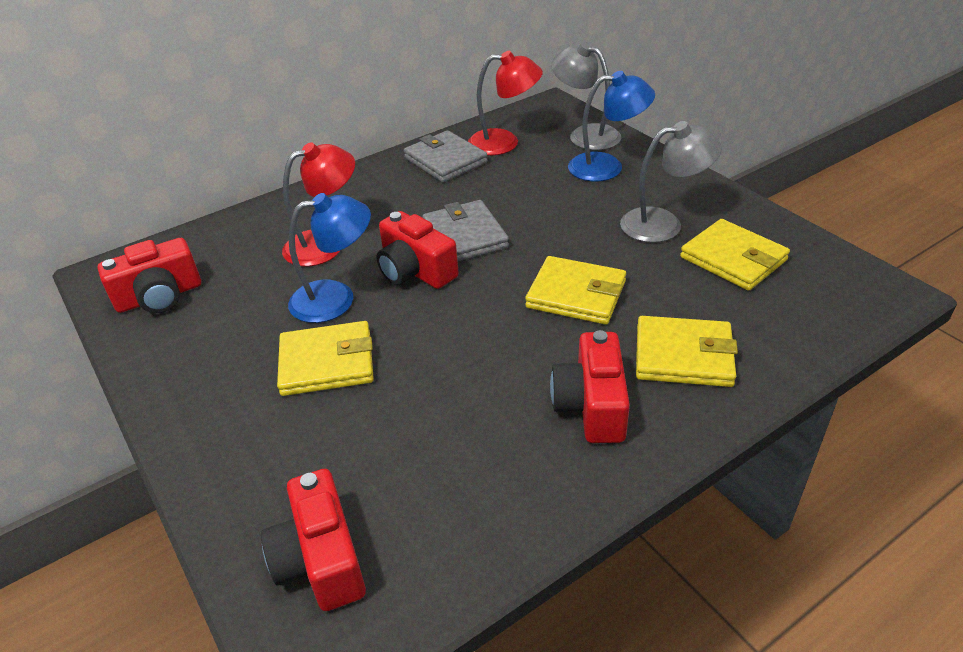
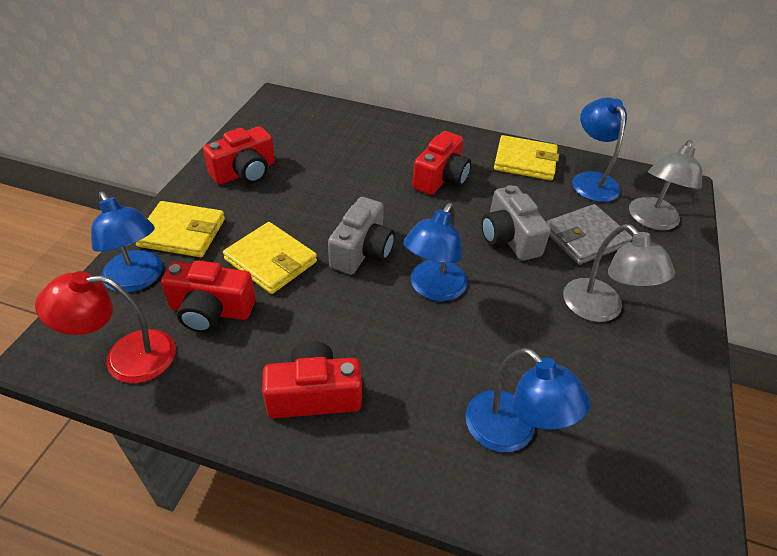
blue lamp: [288,193,371,323] [568,71,655,181] = 2 -> [91,192,163,293] [403,203,467,302] [465,348,591,452] [572,97,627,202] = 4
grey camera: none = 0 -> [328,197,395,275] [481,185,551,261] = 2
grey wallet: [404,130,488,182] [422,200,509,261] = 2 -> [546,204,633,265] = 1
red lamp: [282,142,355,266] [468,51,543,155] = 2 -> [35,271,176,383] = 1
yellow wallet: [277,321,374,396] [525,256,626,325] [636,316,738,387] [680,219,790,291] = 4 -> [136,201,225,257] [223,222,317,294] [494,135,559,180] = 3

